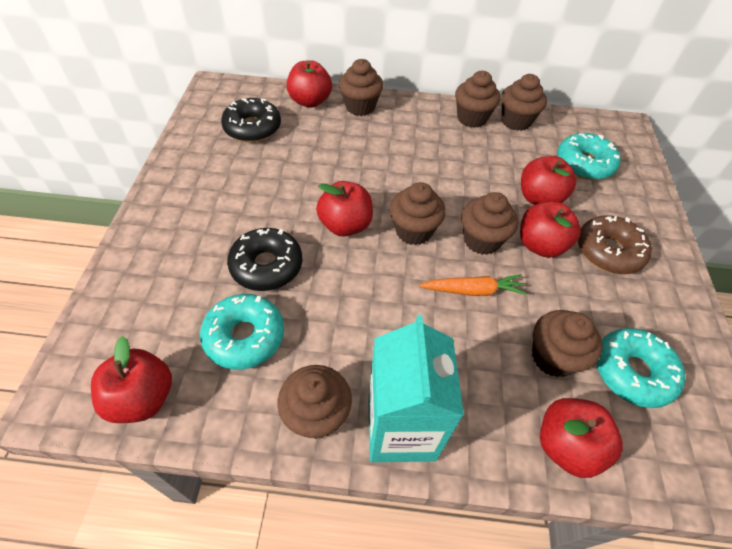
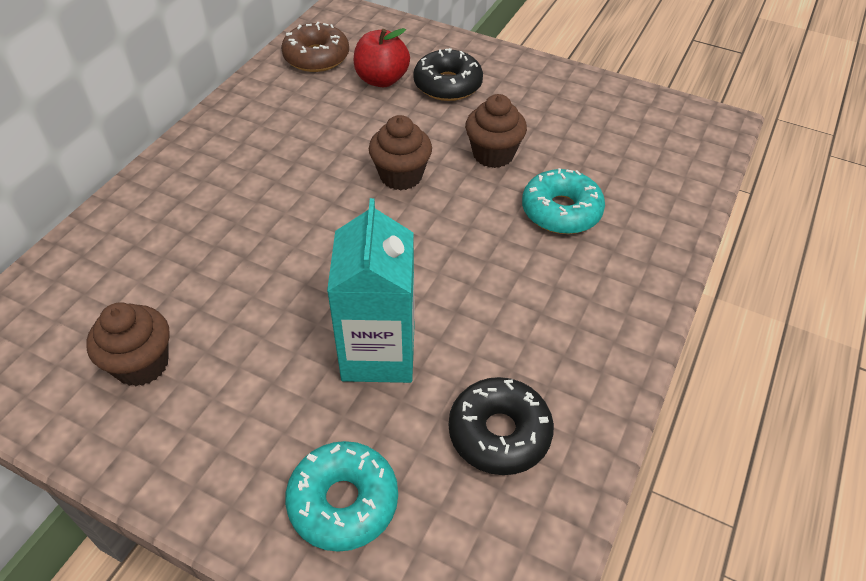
brown cupcake: [277,365,352,439] [339,59,383,116] [390,182,446,245] [455,71,500,128] [461,192,518,255] [501,74,547,131] [532,310,603,377] = 7 -> [86,302,170,386] [369,115,432,190] [465,94,527,168] = 3
orange carrot: [419,274,527,296] = 1 -> none = 0
red apple: [91,336,172,423] [287,60,332,108] [316,181,373,237] [520,202,581,258] [521,156,576,205] [540,398,623,478] = 6 -> [353,28,410,87] = 1
turquoise donut: [200,294,284,370] [557,133,620,180] [596,328,685,408] = 3 -> [285,441,398,552] [522,168,605,234] = 2

